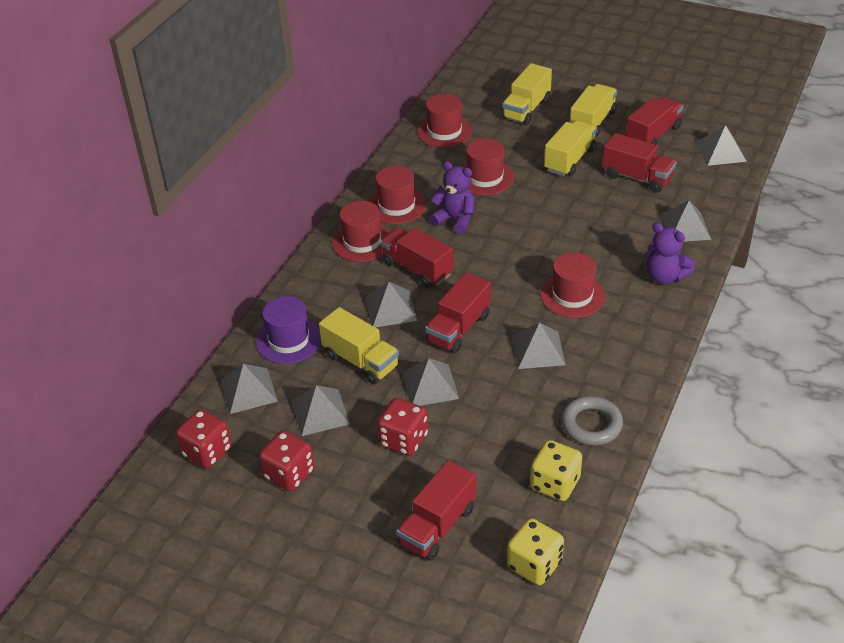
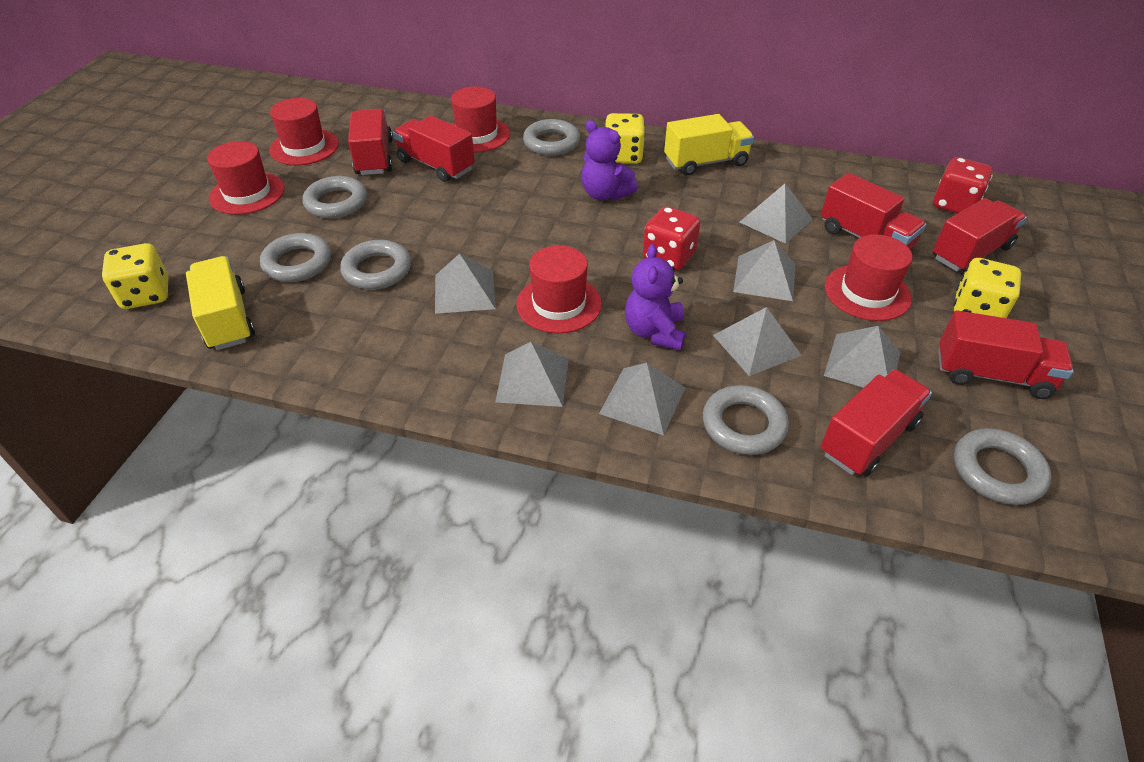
grey ring: [561,396,623,446] = 1 -> [260,233,331,282] [303,176,367,218] [340,240,411,290] [523,119,580,156] [703,385,789,455] [954,428,1051,505] = 6
purple hat: [256,296,321,364] = 1 -> none = 0
red dice: [176,409,232,468] [259,431,314,491] [377,398,428,456] = 3 -> [643,206,701,271] [933,157,993,214] = 2
red truck: [380,227,454,288] [397,460,476,561] [425,272,491,353] [602,133,676,193] [626,97,683,145] = 5 -> [348,108,393,175] [393,115,475,182] [820,369,932,477] [821,173,926,249] [933,198,1027,273] [938,310,1074,399] = 6
yellow dice: [507,519,564,585] [530,440,582,501] = 2 -> [102,243,168,309] [606,113,645,164] [954,258,1021,318] = 3
yellow truck: [319,307,399,384] [502,63,552,125] [544,120,597,176] [570,84,617,138] = 4 -> [186,256,255,350] [664,114,754,176] = 2

